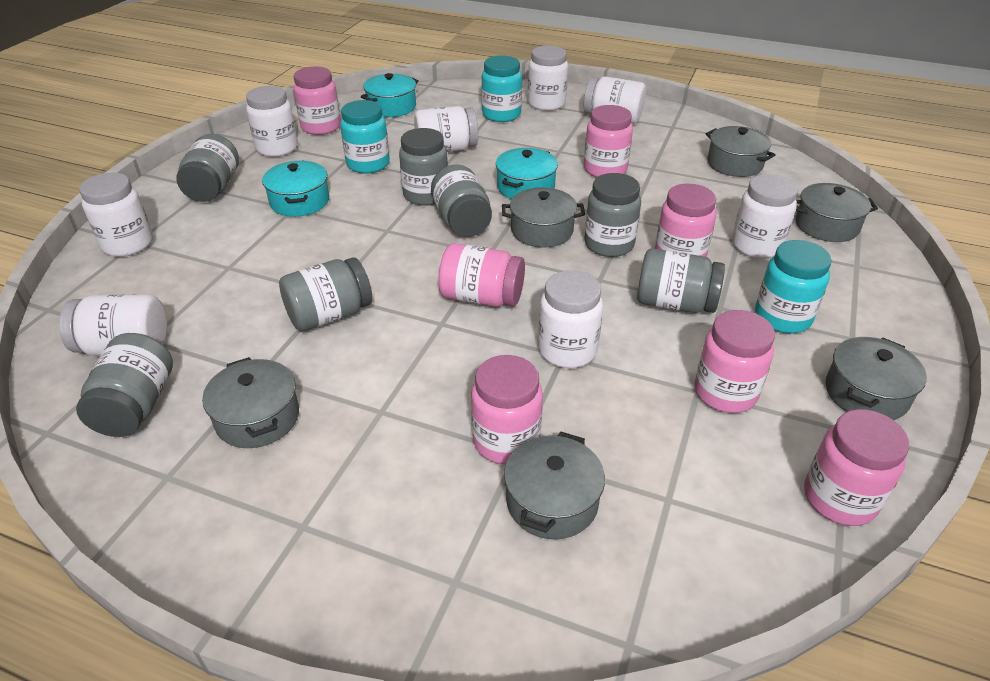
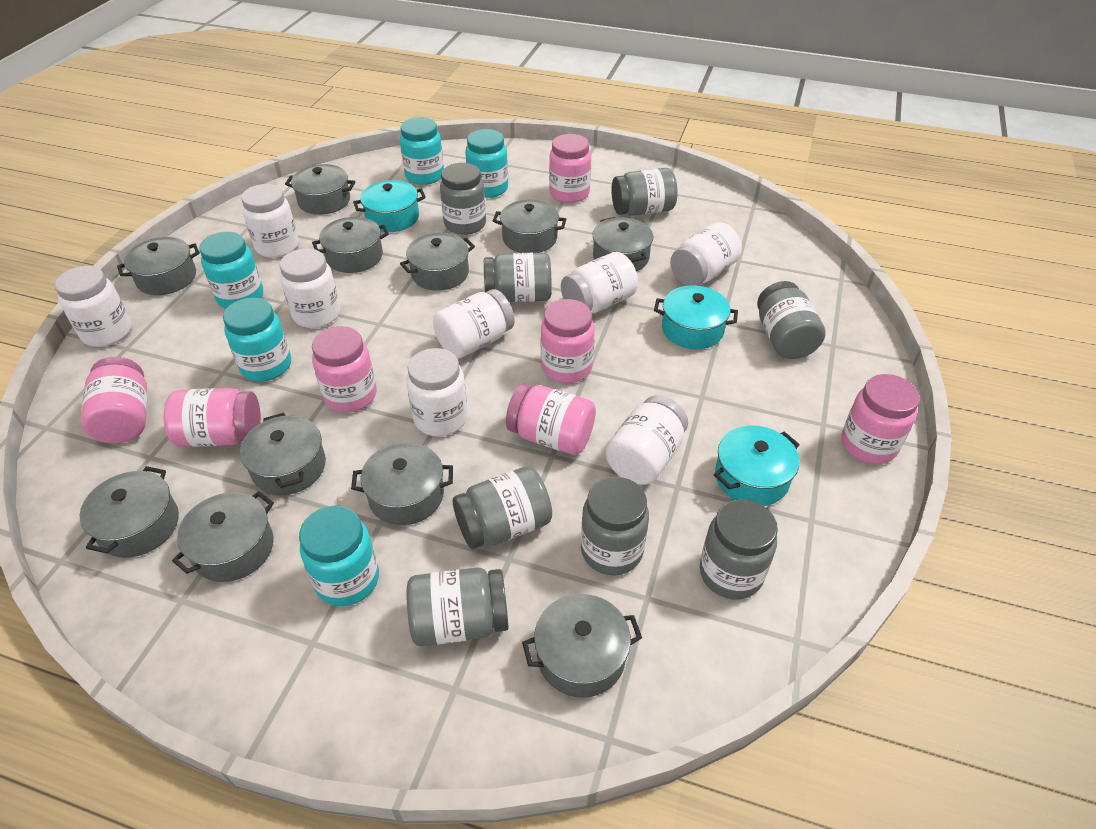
grey jar: [76,333,173,437] [177,134,239,202] [279,257,372,331] [399,128,448,206] [431,164,492,237] [585,173,641,257] [637,249,725,313] = 7 -> [406,567,509,646] [440,163,486,235] [453,466,552,549] [484,252,552,302] [581,477,649,575] [612,168,678,216] [700,499,778,599] [757,281,826,359] = 8
grey pot: [202,357,299,448] [502,187,585,248] [504,432,605,539] [706,126,776,177] [796,183,878,242] [826,337,927,420] = 6 -> [79,466,179,558] [117,237,200,295] [172,491,274,582] [240,413,326,495] [285,164,355,215] [312,217,389,273] [351,442,453,525] [400,233,475,291] [493,200,566,253] [522,594,642,698] [592,217,653,271] = 11
turquoise jar: [340,100,390,174] [481,55,522,122] [755,240,832,334] = 3 -> [199,232,263,308] [223,298,291,381] [299,506,379,606] [400,117,444,185] [465,129,508,198] = 5

